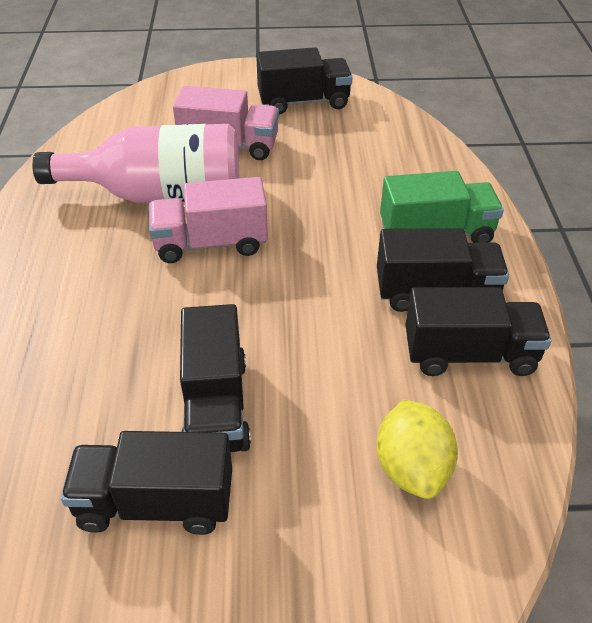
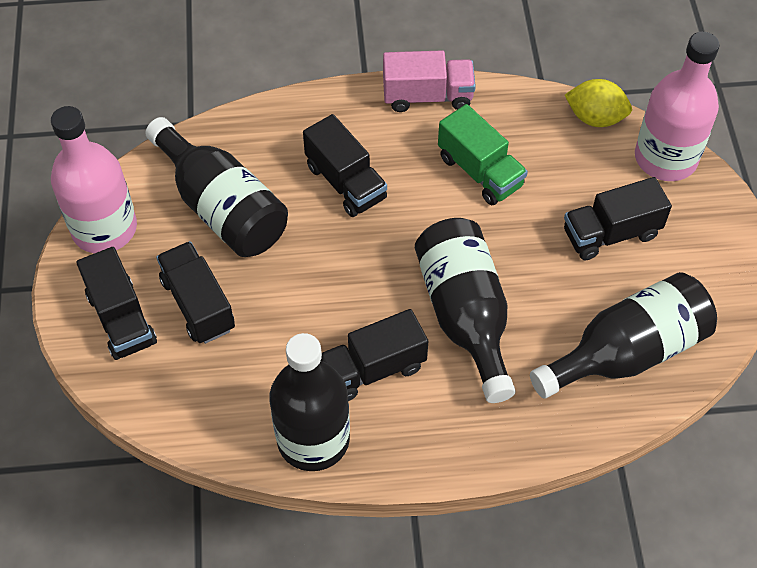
black bottle: none = 0 -> [145,117,288,257] [270,333,350,471] [415,218,516,403] [530,272,717,399] = 4
pink bottle: [32,124,239,203] = 1 -> [51,106,137,253] [635,32,720,181] = 2
pink truck: [149,177,268,263] [173,86,279,160] = 2 -> [383,50,476,112] = 1

